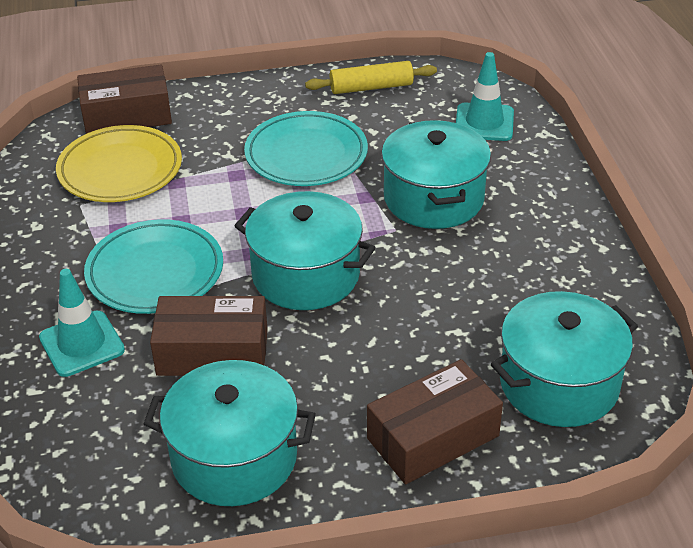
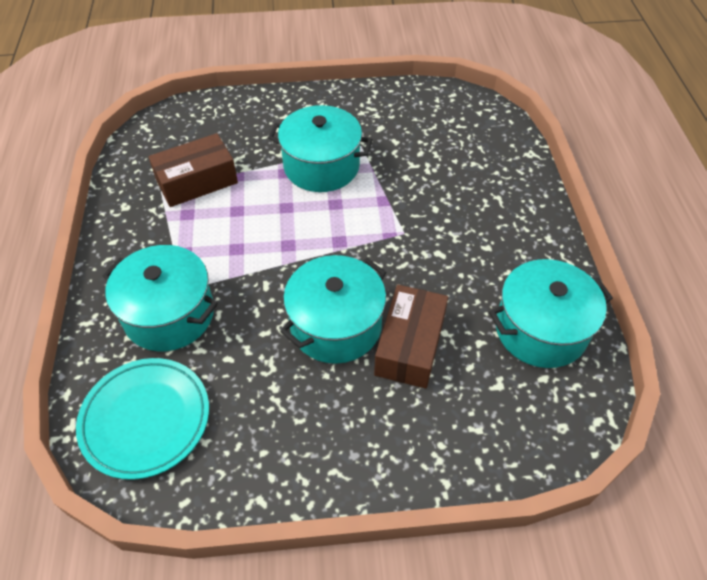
brown box: [77,65,172,134] [150,296,268,376] [367,359,503,485] = 3 -> [148,133,238,207] [374,285,448,389] = 2
turquoise plate: [84,219,223,314] [244,111,368,186] = 2 -> [76,358,209,480] = 1
turquoise traffic cone: [39,269,125,377] [456,52,514,141] = 2 -> none = 0
yellow plate: [56,125,182,202] = 1 -> none = 0
yellow rolling pin: [305,61,437,94] = 1 -> none = 0

